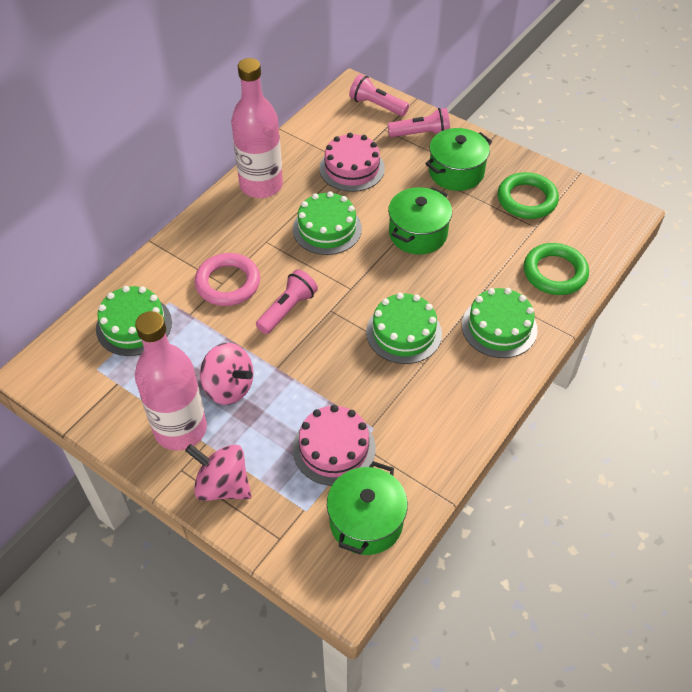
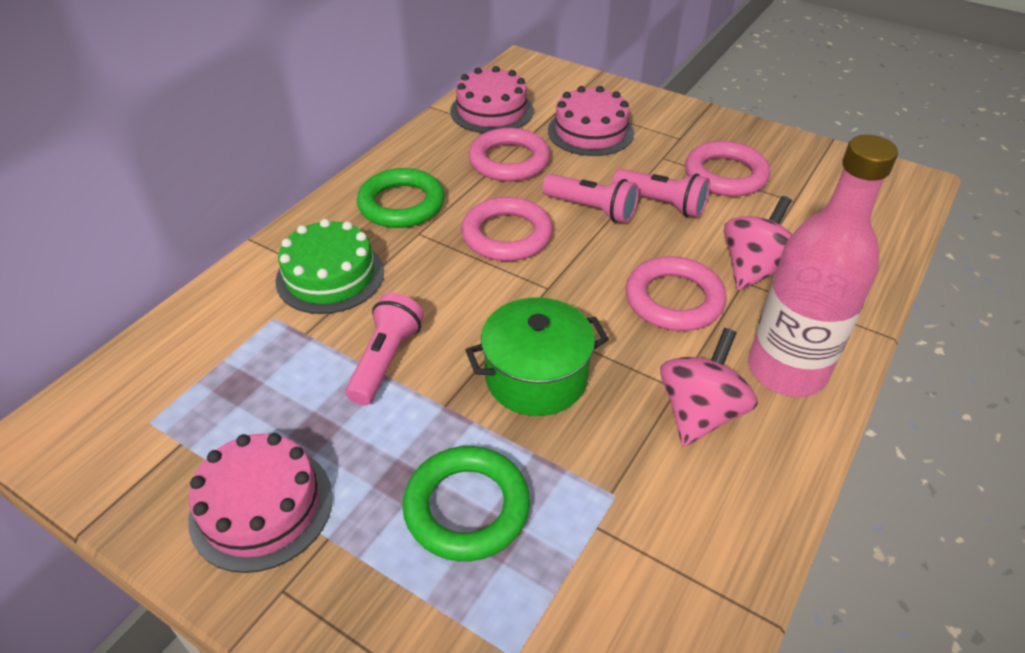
green cake: [96,286,172,356] [293,191,362,255] [366,293,442,364] [462,288,538,358] = 4 -> [275,219,384,314] = 1
green pot: [327,461,408,555] [388,187,452,255] [425,128,492,191] = 3 -> [466,297,609,416] = 1
pink bottle: [135,311,207,451] [231,58,283,198] = 2 -> [748,135,898,397] = 1
pink cake: [293,405,376,486] [319,133,385,192] = 2 -> [188,433,333,573] [450,66,534,133] [548,86,634,156] = 3
pink ring: [195,253,260,306] = 1 -> [461,197,553,261] [468,128,550,182] [626,256,727,331] [685,141,770,197] = 4

